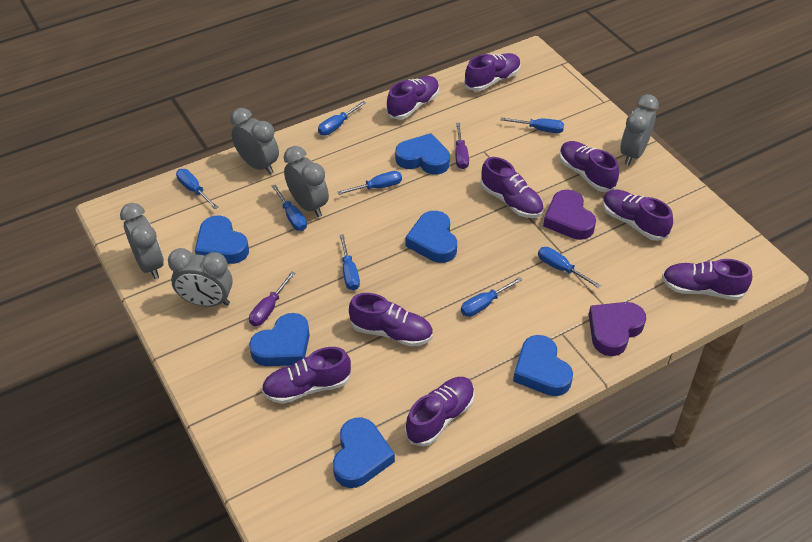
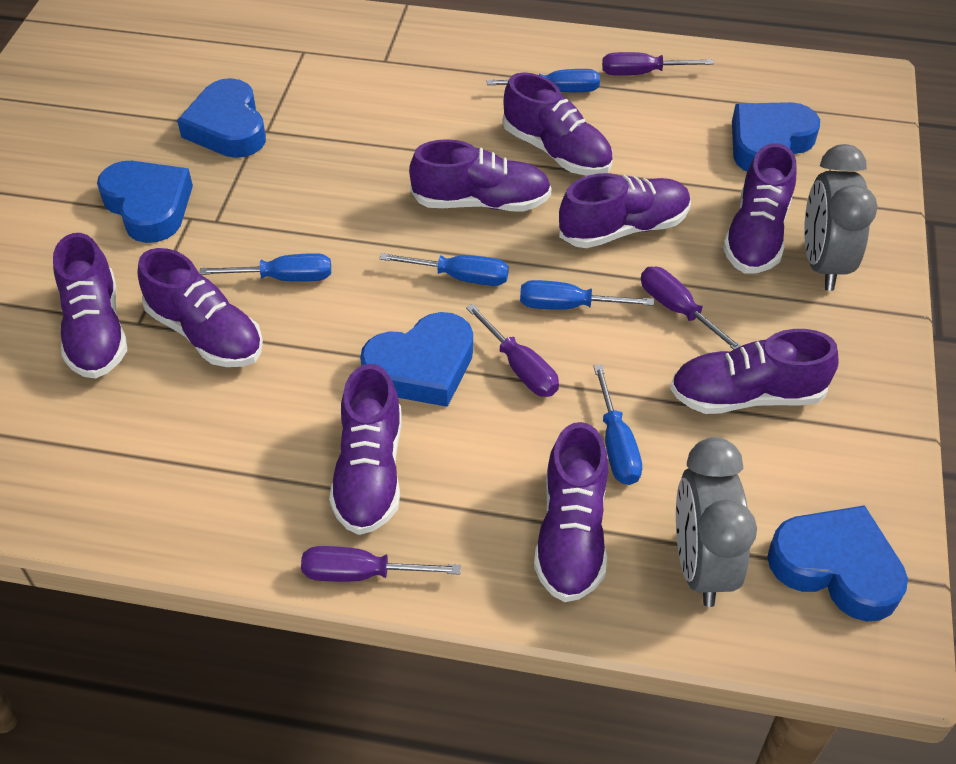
blue heart: [195,215,249,264] [249,313,310,366] [333,418,395,488] [395,133,450,175] [405,211,457,263] [513,335,573,396] = 6 -> [97,161,193,243] [177,78,266,158] [360,312,473,407] [732,102,820,172] [767,505,908,622] = 5
blue screwdriver: [176,169,218,209] [272,184,307,231] [318,101,366,135] [337,171,402,195] [339,234,360,290] [461,277,522,317] [501,117,564,133] [538,247,601,288] = 8 -> [200,253,331,282] [379,253,509,286] [487,69,600,92] [520,280,654,310] [593,365,642,485] = 5
grey clock: [120,203,164,279] [168,248,233,307] [231,108,279,174] [284,146,329,217] [620,94,659,165] = 5 -> [676,437,757,607] [804,144,878,291] = 2
purple heart: [543,189,596,240] [589,302,646,356] = 2 -> none = 0
purple screwdriver: [249,271,295,326] [455,123,469,169] = 2 -> [301,546,461,582] [466,304,559,397] [602,52,714,76] [641,267,741,350] = 4

